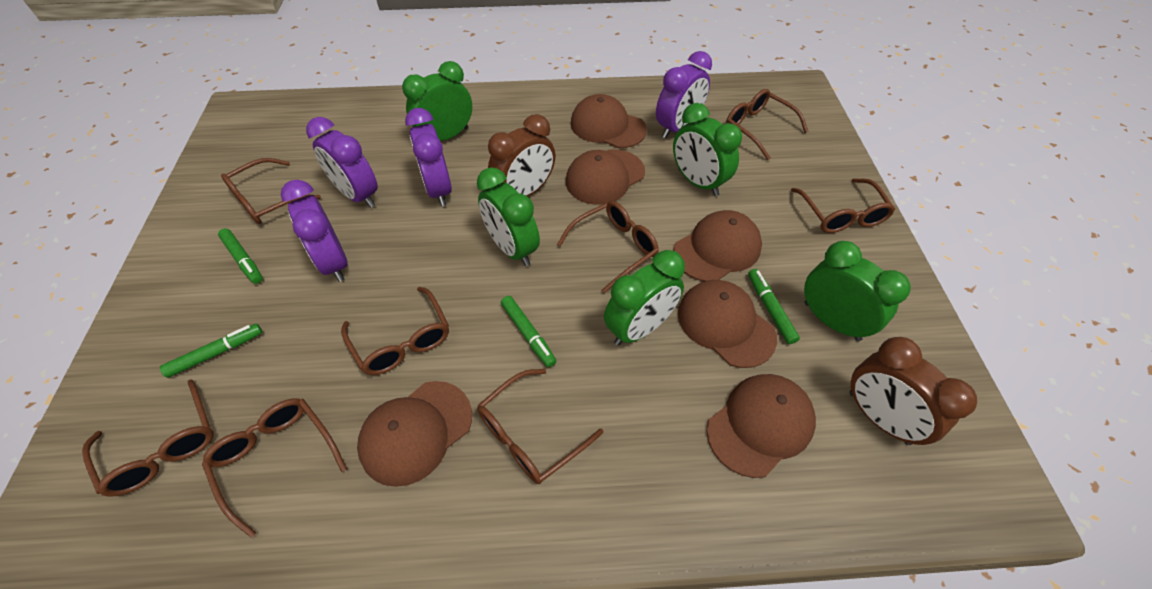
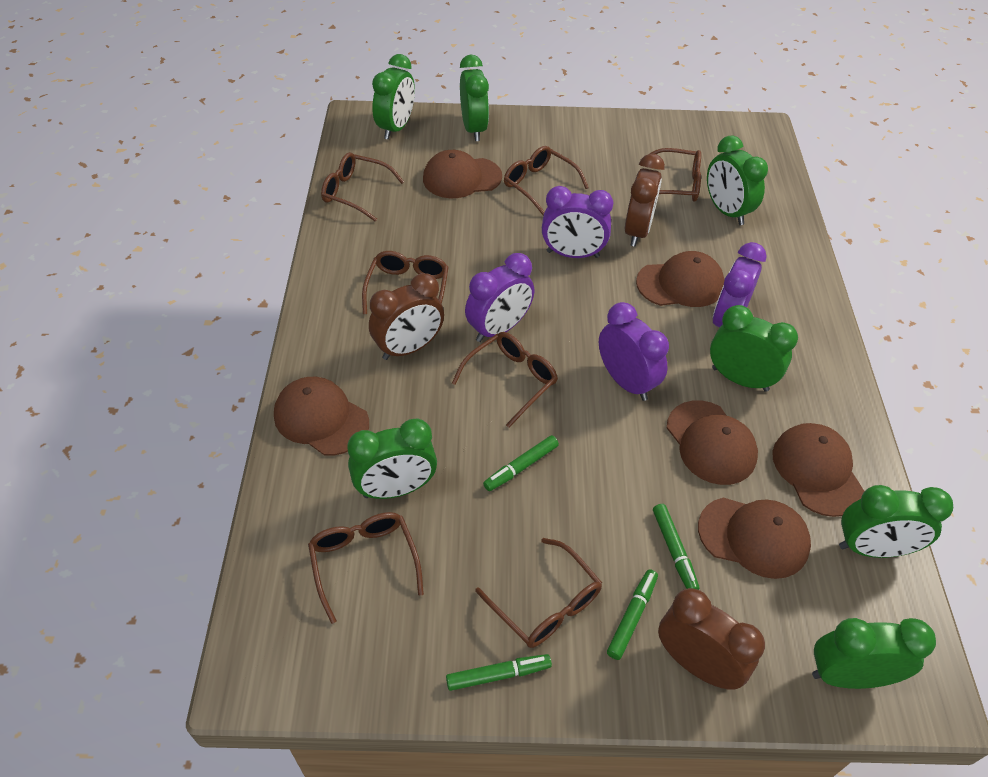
brown clock: [488,114,555,197] [850,337,977,445] = 2 -> [369,273,444,360] [625,154,665,246] [658,588,765,690] = 3
brown glasses: [82,379,214,497] [202,398,347,538] [221,158,321,224] [341,287,449,375] [477,369,603,484] [557,201,659,293] [726,89,809,160] [791,178,895,233] = 8 -> [308,512,424,624] [321,152,404,221] [362,251,449,314] [452,332,558,428] [475,538,602,648] [504,146,589,216] [650,148,701,202] = 7
green clock: [402,61,472,141] [477,167,540,266] [604,250,685,346] [673,103,742,196] [804,241,911,341] = 5 -> [347,419,437,499] [372,54,415,140] [460,55,489,141] [707,135,768,225] [710,305,798,392] [812,618,936,689] [839,485,953,558] = 7

